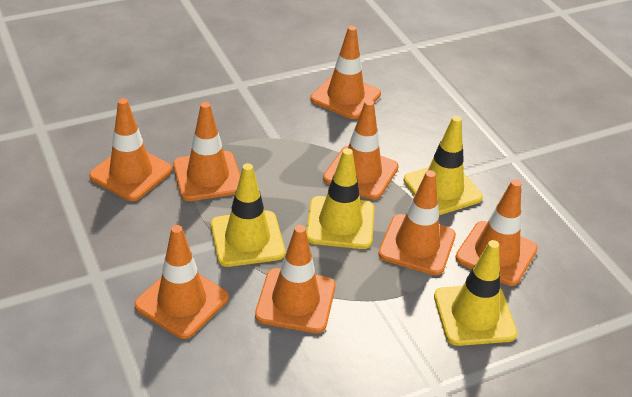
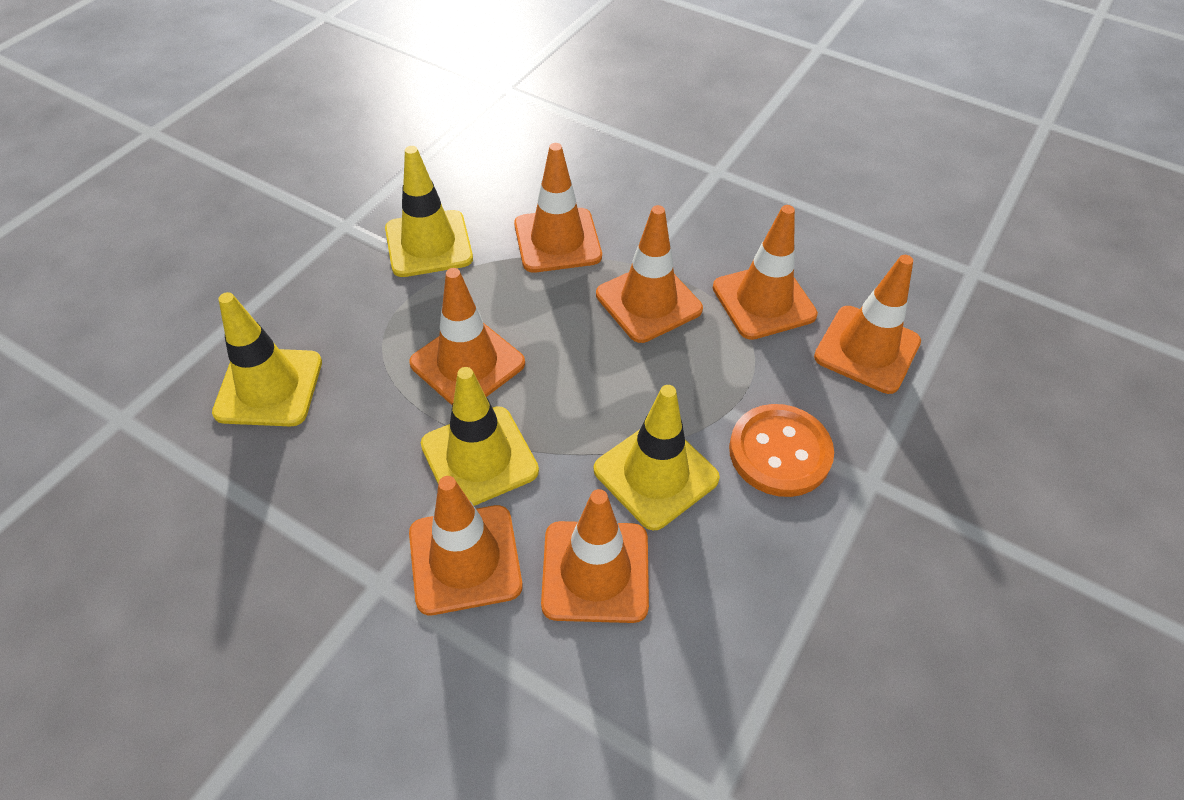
orange button: none = 0 -> [729,404,834,497] = 1
orange traffic cone: [89,98,172,201] [134,225,229,339] [173,102,240,201] [255,225,336,333] [310,26,381,119] [323,100,399,200] [378,170,456,275] [455,179,538,286] = 8 -> [409,268,525,405] [409,476,523,615] [514,143,602,273] [541,489,649,623] [596,205,703,343] [713,205,818,340] [814,255,921,394] = 7

